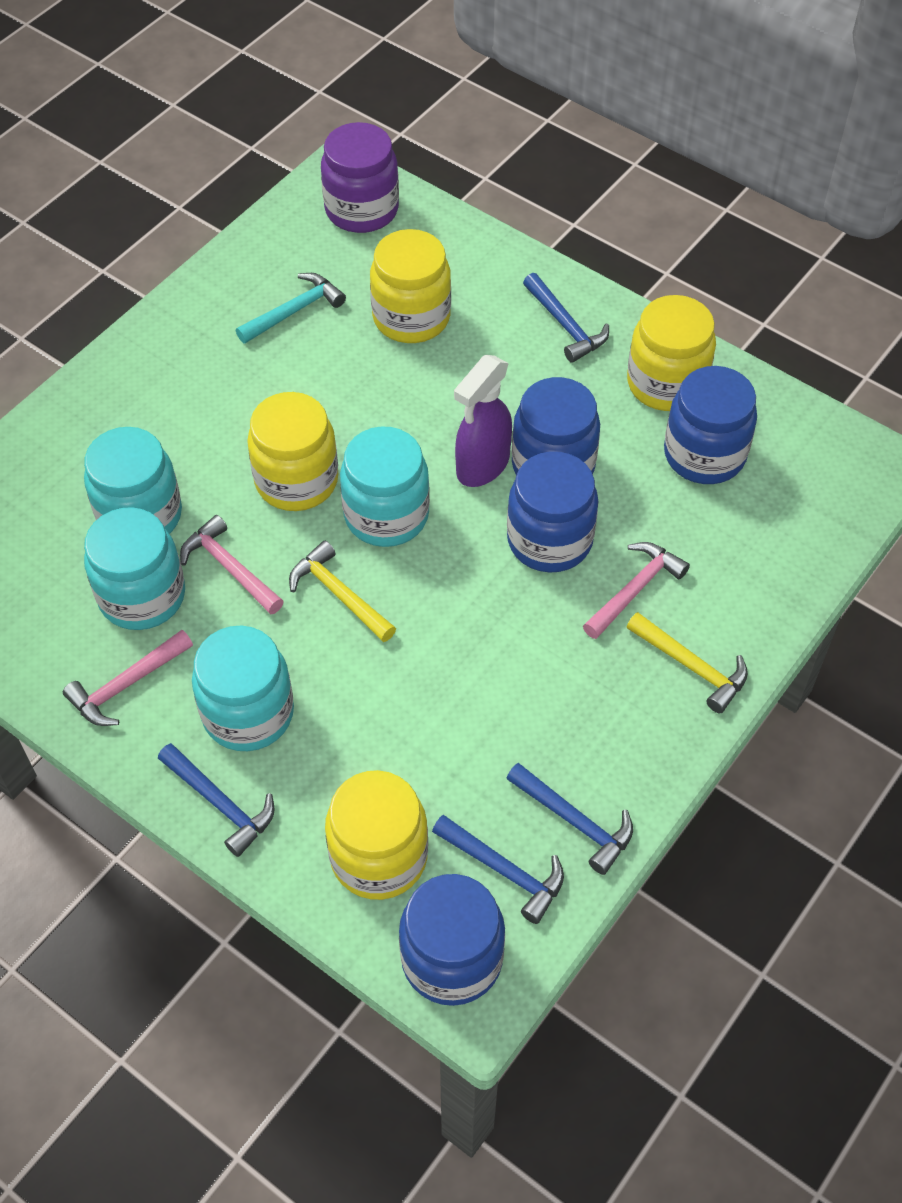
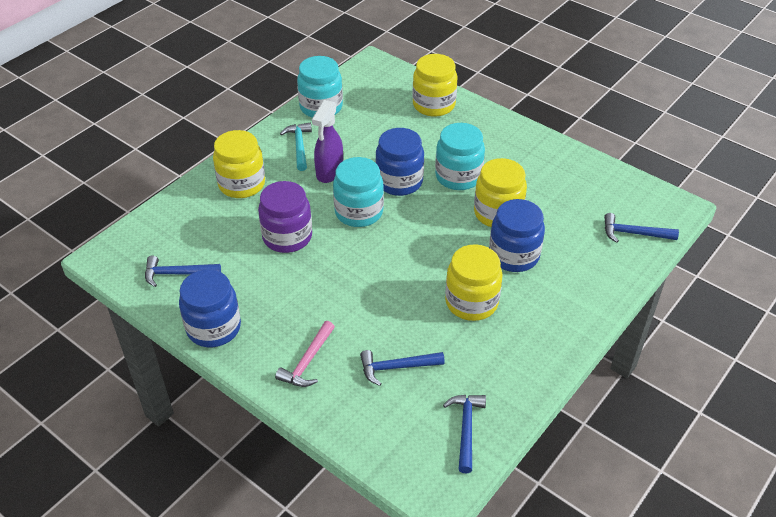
blue jar: [399,874,505,1006] [507,451,599,573] [512,377,600,475] [664,366,757,484] = 4 -> [179,269,241,347] [375,128,424,196] [489,199,545,272] = 3
pink hammer: [63,630,193,726] [180,515,284,614] [583,542,690,639] = 3 -> [275,321,335,387] = 1
turquoise jar: [84,427,182,534] [84,507,185,630] [192,625,294,751] [340,426,430,547] = 4 -> [297,56,343,118] [333,157,384,227] [435,123,485,190] = 3
yellow hammer: [289,541,396,642] [627,612,748,713] = 2 -> none = 0

